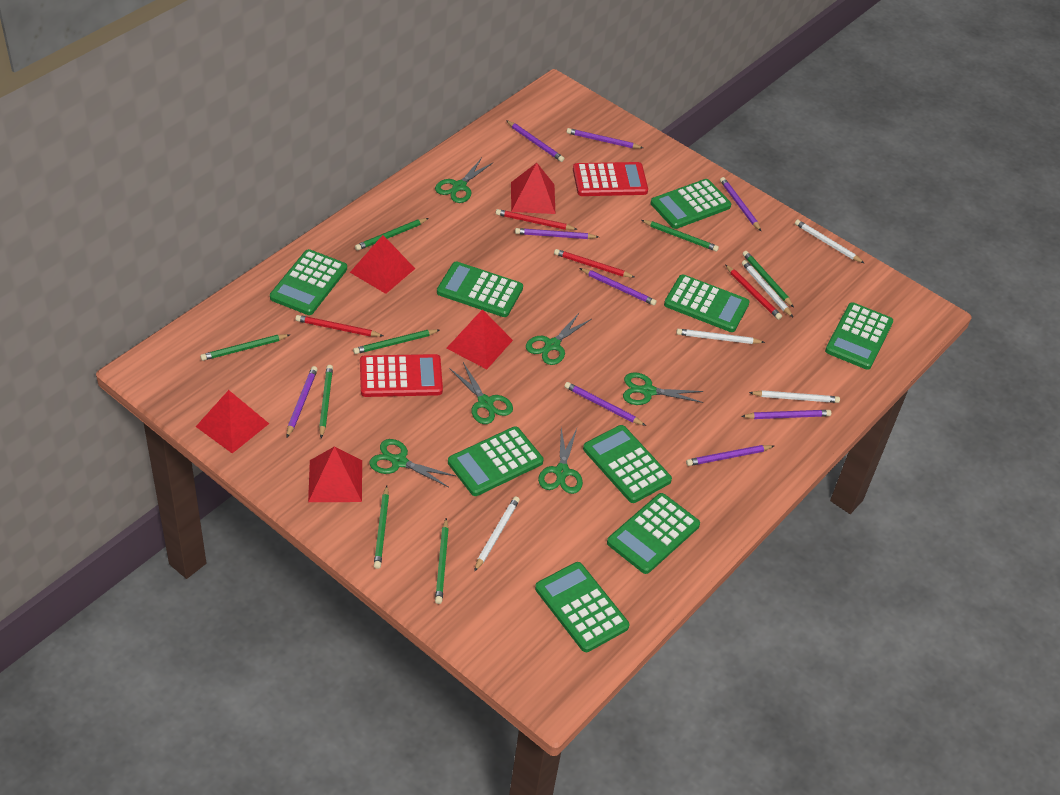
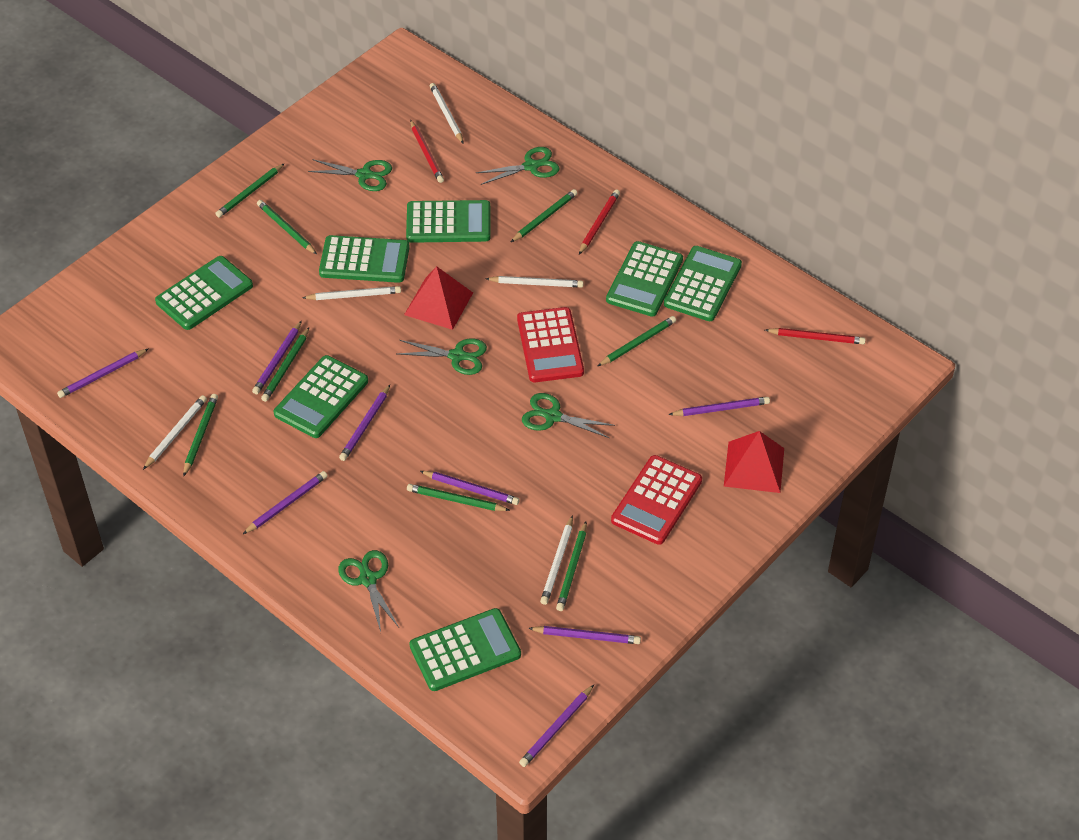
green calculator: [270,249,347,315] [437,262,523,317] [448,426,543,496] [535,562,629,652] [583,425,672,503] [607,493,700,574] [651,179,731,229] [664,274,750,332] [825,302,893,370] = 9 -> [155,256,253,330] [274,355,368,438] [319,235,410,283] [406,200,491,243] [409,608,521,691] [606,241,683,317] [664,246,742,321] = 7
green scissors: [369,439,455,487] [435,158,493,203] [450,362,513,424] [526,312,591,365] [538,428,583,494] [623,372,703,405] = 6 -> [308,159,392,191] [338,550,399,632] [397,338,487,375] [476,147,559,185] [522,393,615,438] = 5
purple pencil: [287,366,318,437] [506,120,564,162] [515,228,599,239] [564,382,646,426] [567,128,643,149] [580,268,657,306] [686,445,774,466] [720,177,761,231] [741,410,831,419] = 9 -> [57,348,149,398] [243,471,328,534] [252,321,302,394] [339,385,390,461] [420,471,520,505] [519,685,594,767] [528,626,641,644] [668,397,770,416] = 8
red pencil: [295,315,383,337] [496,209,578,230] [554,249,635,278] [725,264,782,320] = 4 -> [410,120,444,183] [579,190,620,255] [765,328,866,344] = 3
red pyramid: [196,390,269,453] [308,446,362,502] [350,235,415,294] [447,309,513,369] [511,163,555,214] = 5 -> [404,266,473,330] [724,431,784,493] = 2

